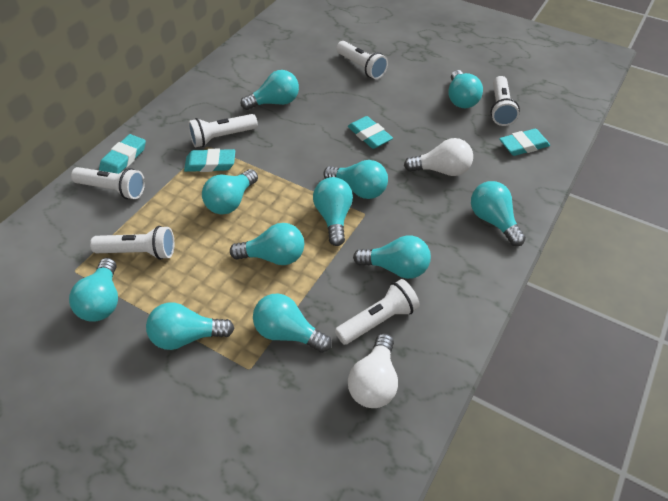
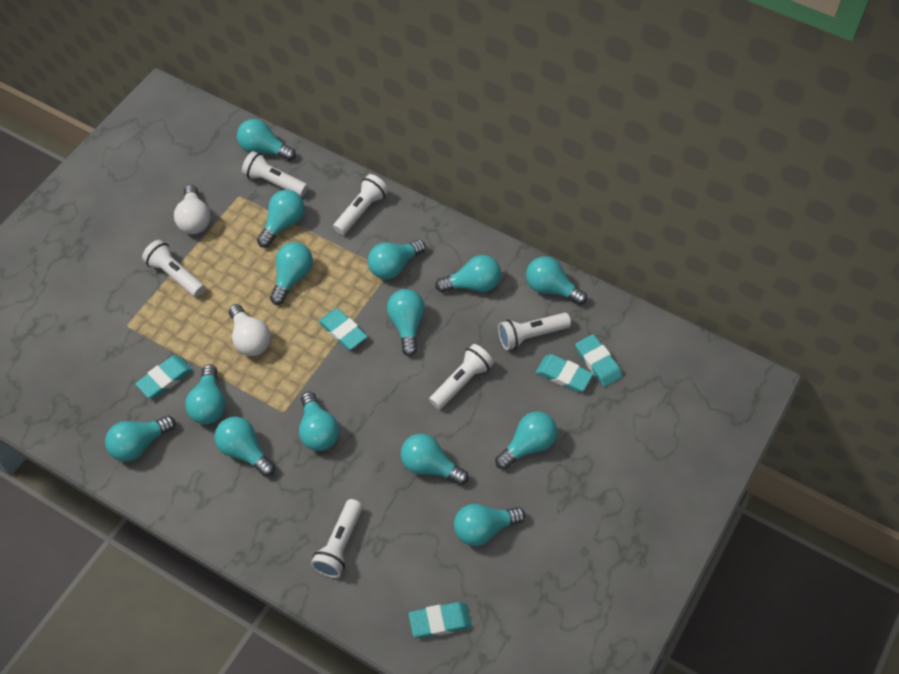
turquoise eraser: [99,134,146,174] [184,149,235,172] [348,116,393,149] [499,129,550,156] = 4 -> [135,356,193,398] [318,309,367,350] [409,602,472,638] [536,354,593,392] [575,334,622,387] = 5
turquoise light bulb: [69,258,118,322] [146,303,235,350] [202,169,258,215] [230,223,304,265] [241,70,299,110] [253,293,332,353] [313,177,353,246] [323,160,388,199] [353,235,431,279] [448,70,483,108] [471,181,526,246] = 11 -> [105,416,176,462] [185,365,226,424] [214,417,275,477] [237,119,296,161] [257,190,305,248] [270,242,313,305] [299,392,339,451] [368,239,426,279] [387,289,425,357] [400,434,469,485] [435,255,501,292] [454,504,525,546] [495,411,557,470] [526,256,587,305] = 14

